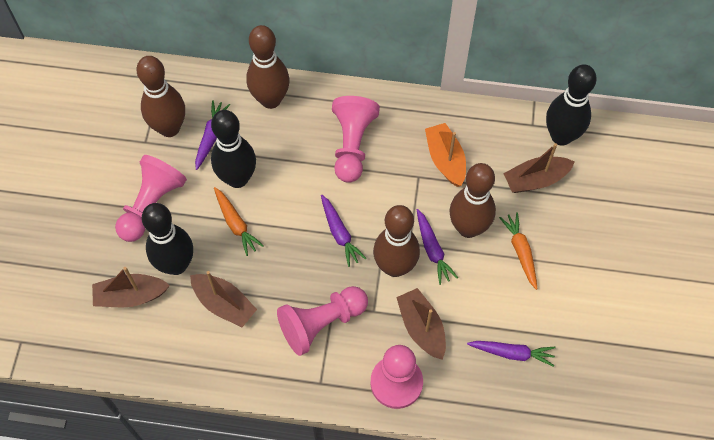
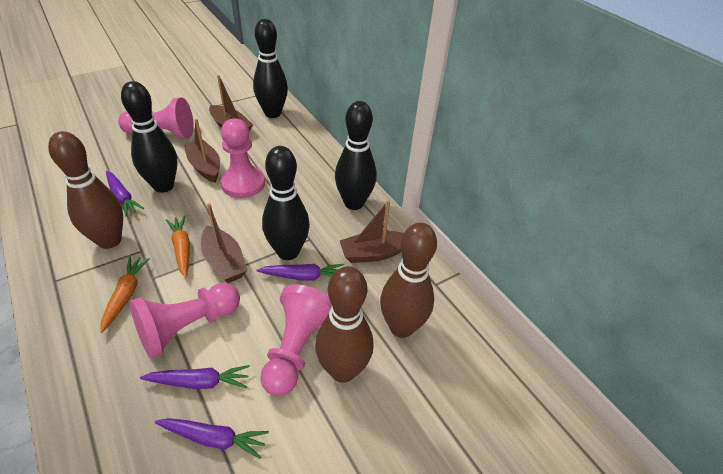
black bowling pin: [142,203,193,275] [211,110,256,188] [546,64,597,146] = 3 -> [121,81,178,193] [253,19,288,118] [262,146,310,260] [335,101,377,210] = 4
brown bowling pin: [136,56,185,137] [246,25,290,109] [373,205,420,277] [450,163,496,238] = 4 -> [48,131,123,249] [315,266,373,383] [380,223,437,338] = 3
orange boat: [425,123,466,187] = 1 -> none = 0

